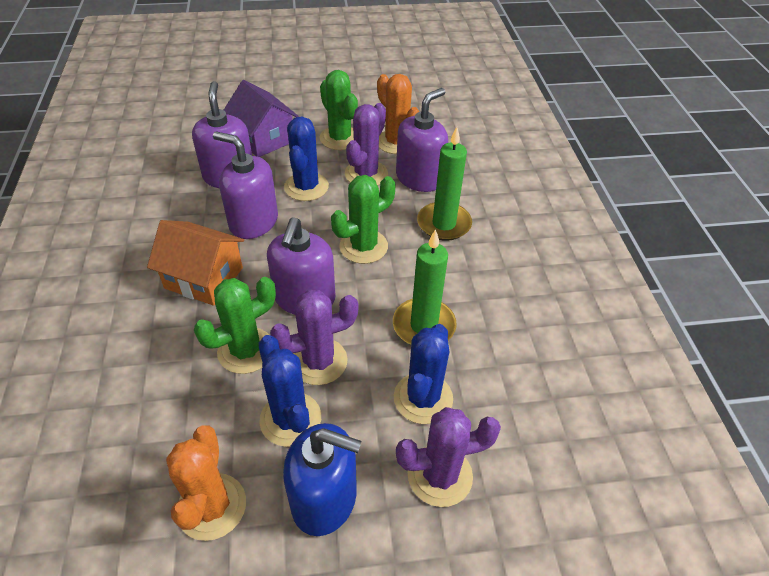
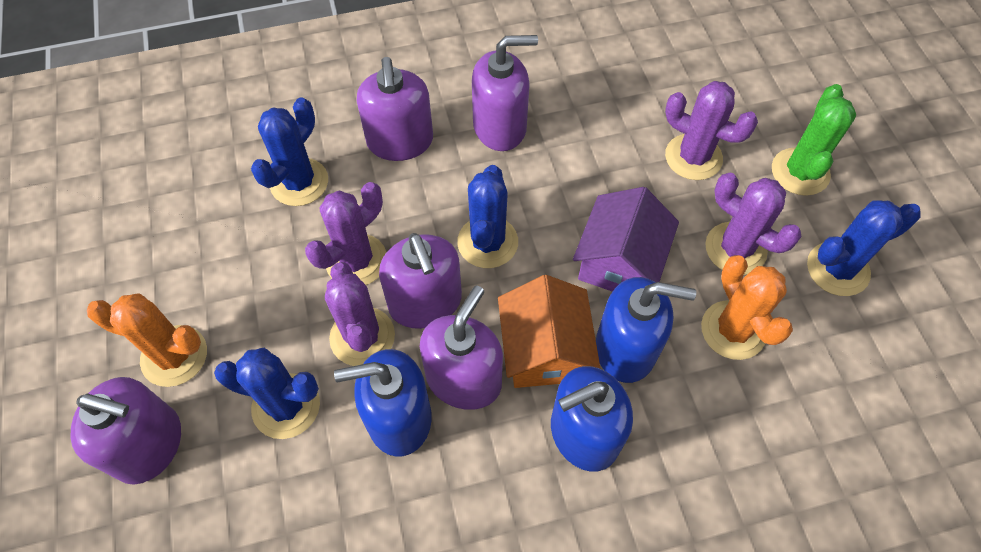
blue cactus: [259,335,321,447] [284,117,329,201] [394,324,453,424] = 3 -> [214,348,320,439] [251,98,328,206] [457,165,518,268] [807,200,921,296] = 4
blue soap dispenser: [283,423,362,536] = 1 -> [334,349,432,456] [551,366,633,472] [596,277,696,383] = 3
green cactus: [194,277,276,374] [320,70,358,150] [331,175,395,264] = 3 -> [772,84,856,196] = 1
green candle: [393,229,457,345] [417,127,472,241] = 2 -> none = 0
purple cactus: [270,290,358,385] [345,103,388,186] [396,407,501,507] = 3 -> [305,182,386,285] [325,262,395,366] [665,81,758,180] [705,172,801,275] = 4
purple soap dispenser: [192,81,252,188] [213,131,278,239] [267,217,335,314] [396,88,448,192] = 4 -> [71,377,181,485] [357,57,433,161] [379,233,462,329] [420,285,503,410] [472,35,538,151] = 5

